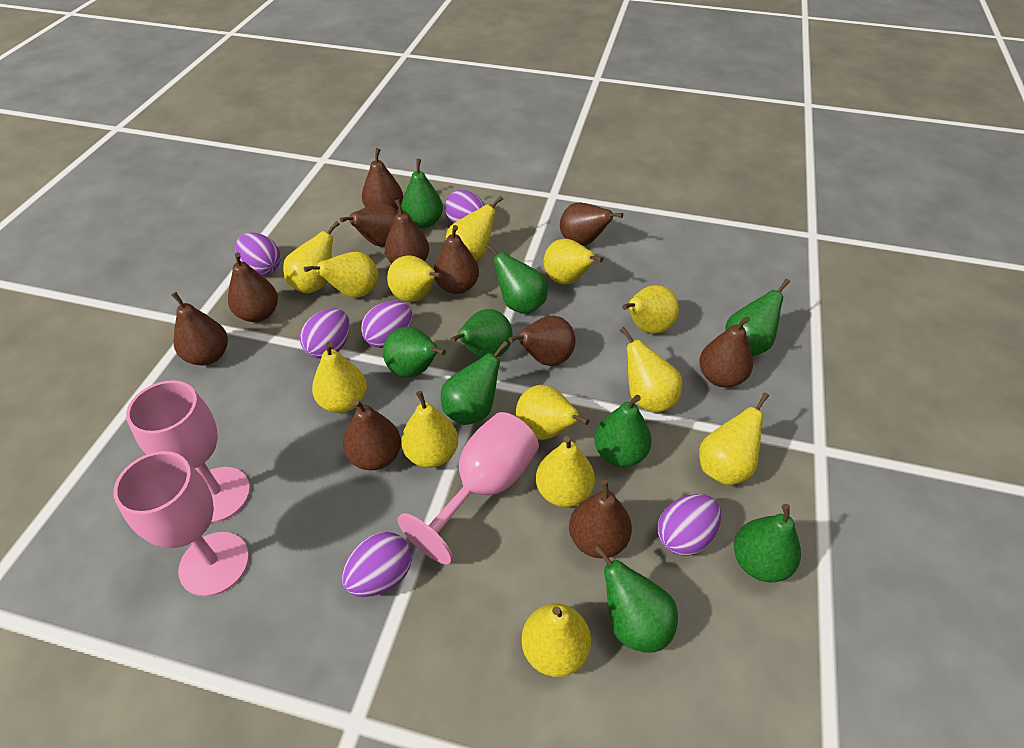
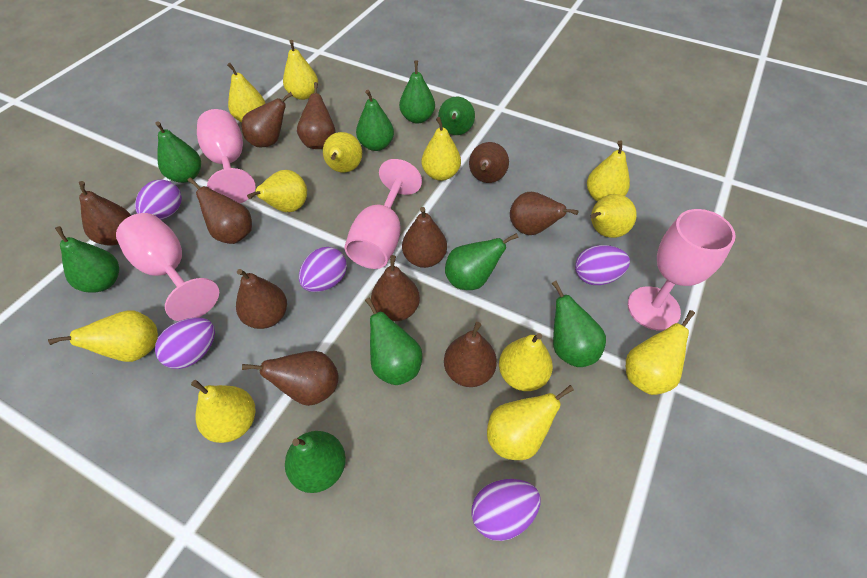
pink goblet: [113,451,249,596] [126,380,250,523] [397,412,539,564] = 3 -> [116,213,219,321] [197,109,256,203] [344,159,422,269] [628,209,736,330] = 4
purple egg: [235,232,281,275] [300,309,350,359] [342,532,412,597] [361,301,413,348] [445,190,484,223] [657,494,721,556] = 6 -> [135,179,182,220] [155,317,215,369] [299,247,347,292] [471,479,541,541] [575,245,630,285] = 5
yellow pear: [283,221,340,294] [304,251,378,298] [312,342,367,413] [387,255,442,302] [401,391,458,468] [446,196,503,260] [516,385,589,440] [521,603,591,677] [536,436,595,507] [544,239,604,284] [620,327,682,413] [622,285,679,334] [699,393,769,486] = 13 -> [48,310,158,362] [191,380,255,443] [227,63,266,122] [247,170,307,212] [283,40,318,100] [323,132,362,172] [422,117,461,181] [487,385,574,460] [499,333,553,391] [587,140,630,202] [591,194,637,238] [626,310,695,395] = 12

